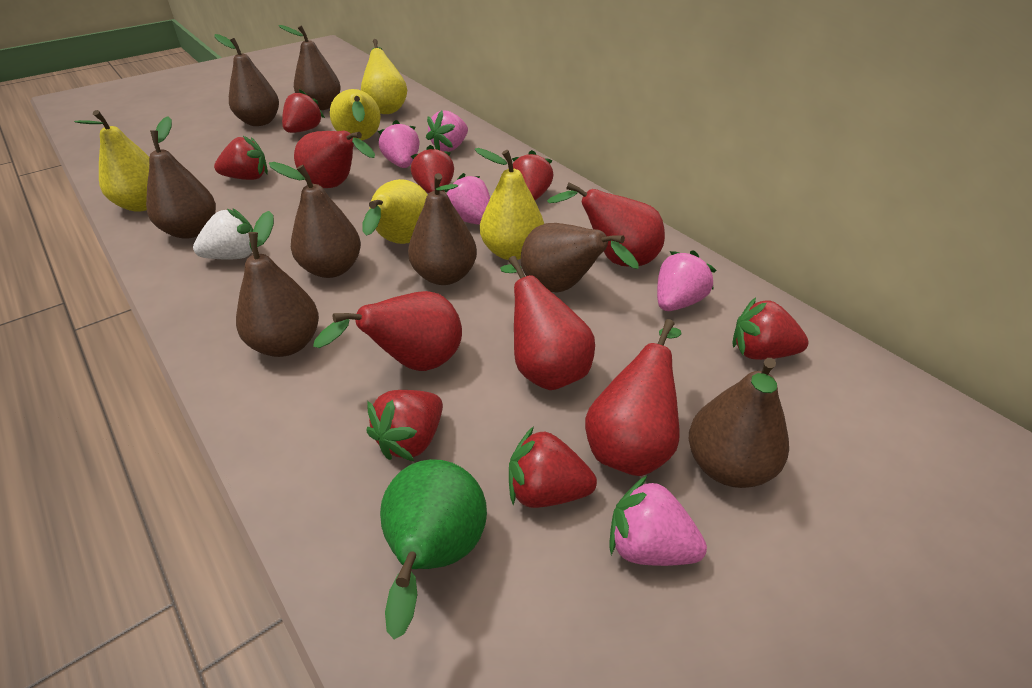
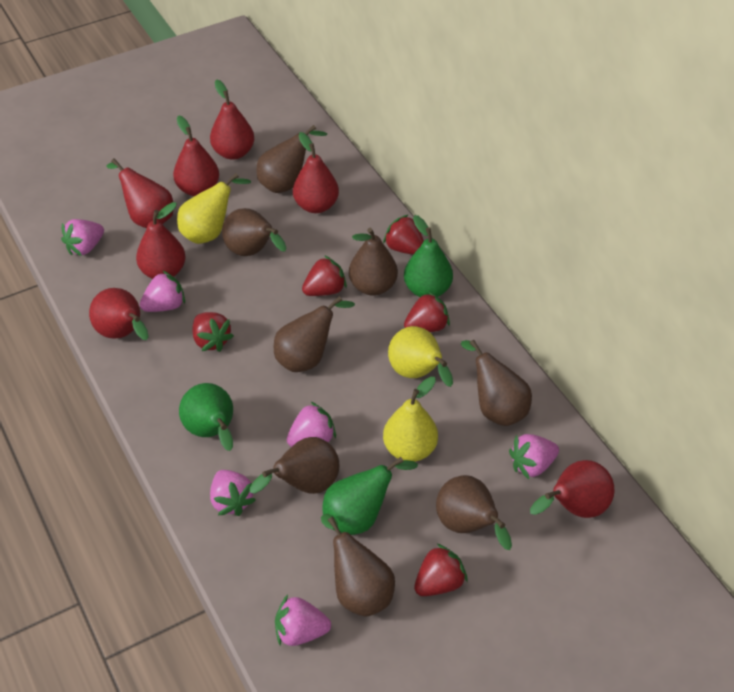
green pear: [380,459,487,639] = 1 -> [179,383,233,451] [322,457,418,535] [404,215,453,297] = 3
pink strawberry: [378,120,420,168] [426,110,468,152] [445,173,490,225] [609,475,707,566] [657,250,716,311] = 5 -> [61,219,104,256] [140,270,185,312] [210,470,256,516] [275,595,331,646] [287,401,336,447] [509,434,559,479] = 6
red pear: [294,131,375,188] [313,291,462,371] [500,256,595,390] [547,182,665,267] [585,319,682,476] = 5 -> [89,288,149,340] [106,158,173,228] [136,202,186,279] [173,115,219,196] [210,79,254,160] [293,132,339,213] [530,460,614,518] = 7
red strawberry: [214,135,268,180] [282,89,325,133] [366,390,443,461] [411,145,454,194] [509,426,597,508] [512,150,553,200] [732,297,809,360] = 7 -> [192,312,234,352] [302,255,347,296] [383,214,424,255] [404,291,450,332] [414,544,468,596] = 5
white strawberry: [193,208,253,259] = 1 -> none = 0
yellow pear: [74,110,149,212] [330,89,380,140] [361,39,407,114] [362,179,428,244] [475,148,544,260] = 5 -> [177,173,251,244] [383,377,438,462] [388,326,453,387] = 3

